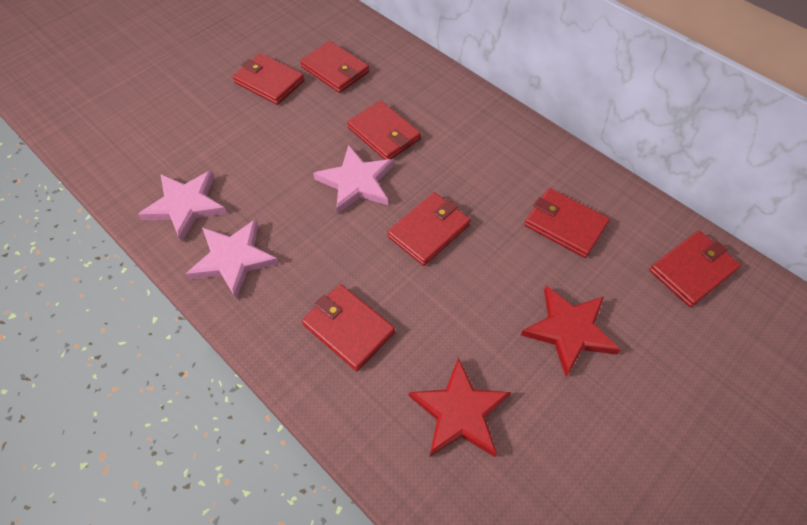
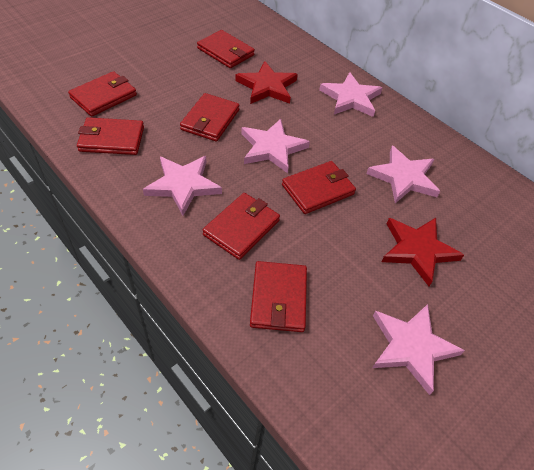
pink star: [138,170,227,242] [186,219,279,299] [313,145,393,214] = 3 -> [143,156,222,216] [241,119,310,173] [319,72,382,117] [366,146,440,203] [373,304,465,395] = 5

